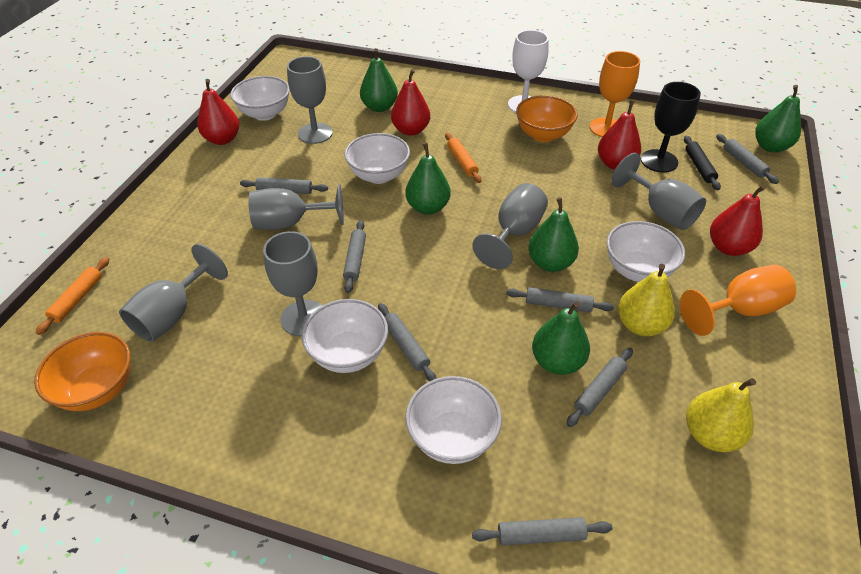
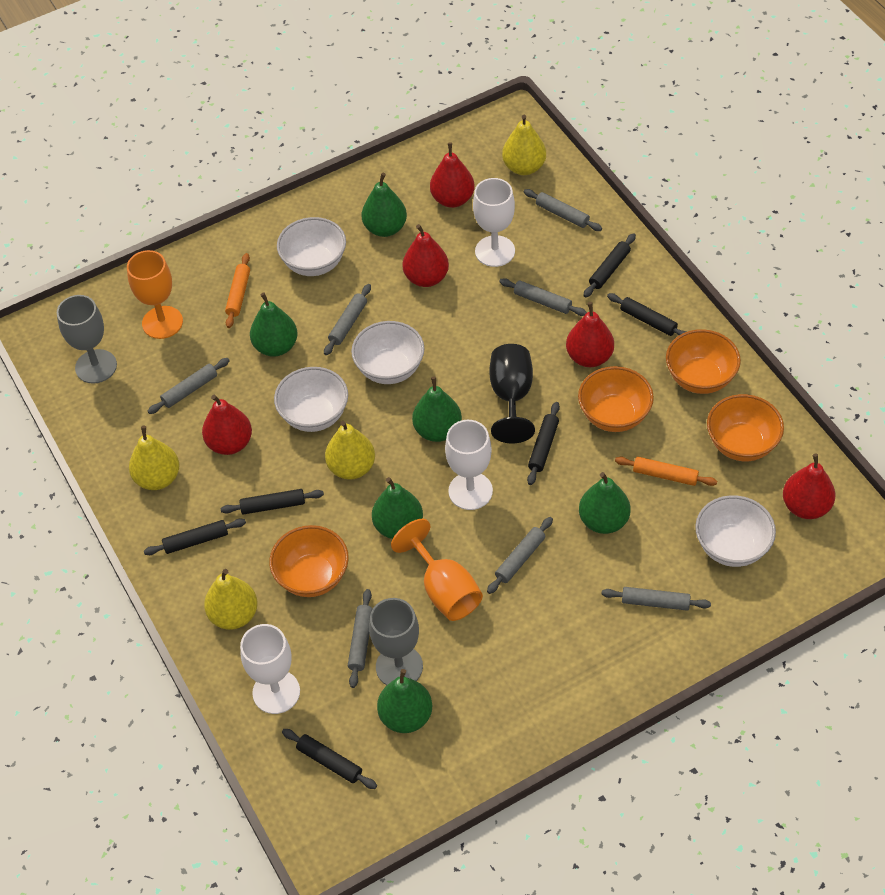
black rolling pin: [684,136,721,190] = 1 -> [144,518,246,555] [220,489,324,515] [282,729,377,789] [527,402,560,485] [583,233,636,297] [607,293,686,336] = 6
green pear: [360,48,398,112] [405,143,451,215] [528,197,579,272] [532,301,590,375] [755,85,801,153] = 5 -> [250,292,298,357] [362,173,407,237] [372,477,423,539] [377,669,432,733] [412,376,462,442] [579,472,631,534] = 6
grey goblet: [119,244,228,342] [248,184,344,230] [263,231,323,337] [287,56,333,144] [472,183,548,269] [611,153,706,230] = 6 -> [57,295,117,384] [369,598,423,685] = 2
orange bowl: [34,332,131,411] [516,95,578,142] = 2 -> [269,525,349,597] [578,366,654,432] [666,329,741,394] [707,394,784,461] = 4
red pear: [197,79,239,145] [391,69,430,136] [598,100,641,170] [710,185,766,256] = 4 -> [202,395,252,455] [402,224,449,287] [430,142,475,208] [566,302,614,367] [783,453,835,519] = 5
white bowl: [230,76,290,121] [302,299,388,373] [344,133,410,184] [406,376,502,464] [607,221,685,282] = 5 -> [274,367,348,432] [277,217,346,276] [351,321,425,384] [695,495,776,567] = 4
white goblet: [508,30,549,113] = 1 -> [240,624,300,714] [445,420,493,510] [473,178,515,267] = 3
yellow pear: [618,264,675,336] [686,378,756,452] = 2 -> [129,426,180,490] [204,569,258,630] [325,421,375,480] [502,115,546,175] = 4

